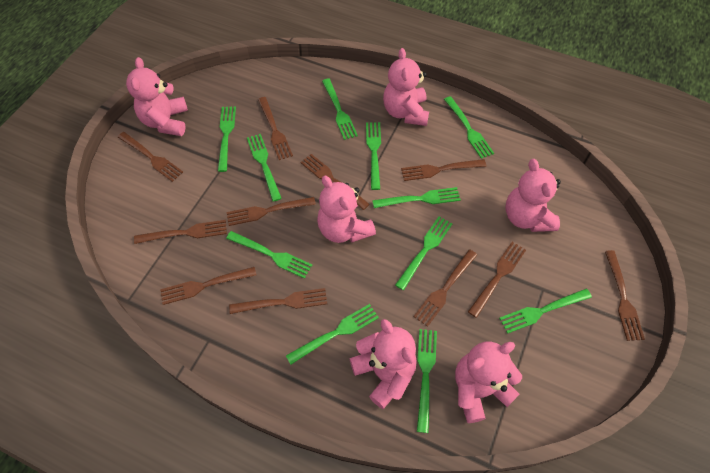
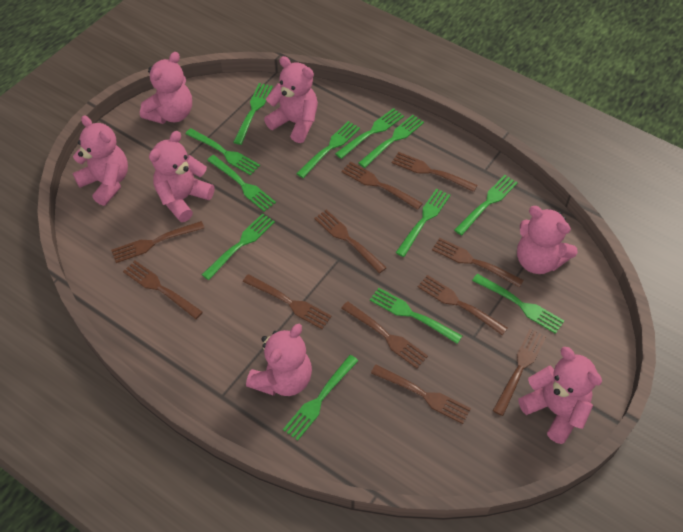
green fork: [218,107,236,172] [226,231,312,279] [247,134,282,202] [286,304,379,365] [322,79,358,140] [366,122,381,190] [372,187,461,208] [395,216,453,290] [417,329,437,433] [444,96,494,159] [499,289,592,334] = 11 -> [185,128,260,175] [202,213,275,280] [207,155,276,212] [233,83,273,145] [283,355,358,441] [296,121,360,178] [335,108,404,159] [359,115,424,168] [370,288,462,344] [395,188,451,257] [454,175,518,235] [472,274,564,334] = 12
pink teddy bear: [126,57,188,136] [317,176,376,243] [349,319,417,409] [383,48,429,126] [455,342,522,423] [506,159,561,232] = 6 -> [73,115,128,206] [140,52,192,124] [149,131,215,222] [246,324,312,396] [264,56,318,143] [517,206,578,274] [518,347,602,444] = 7

